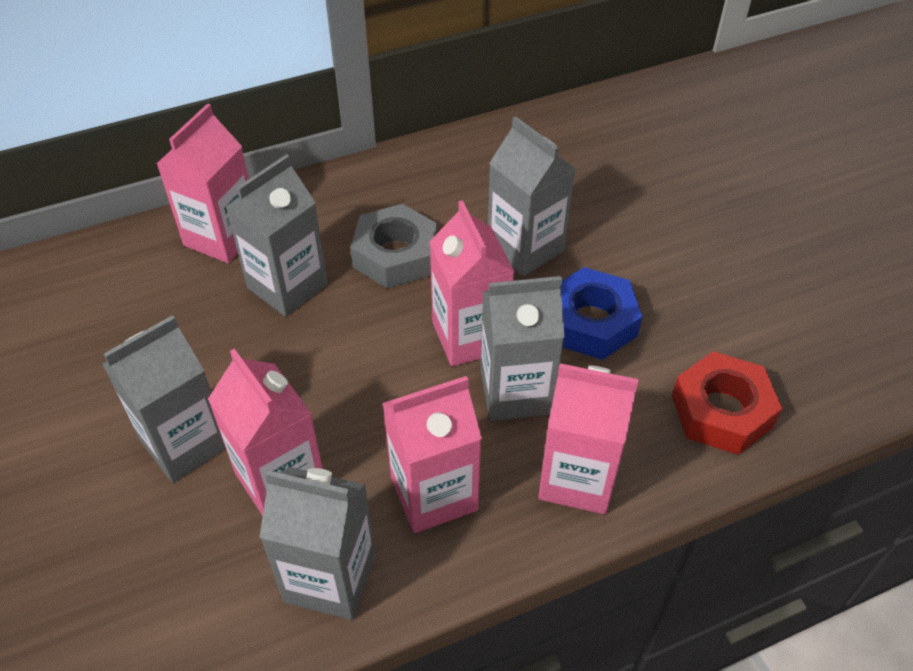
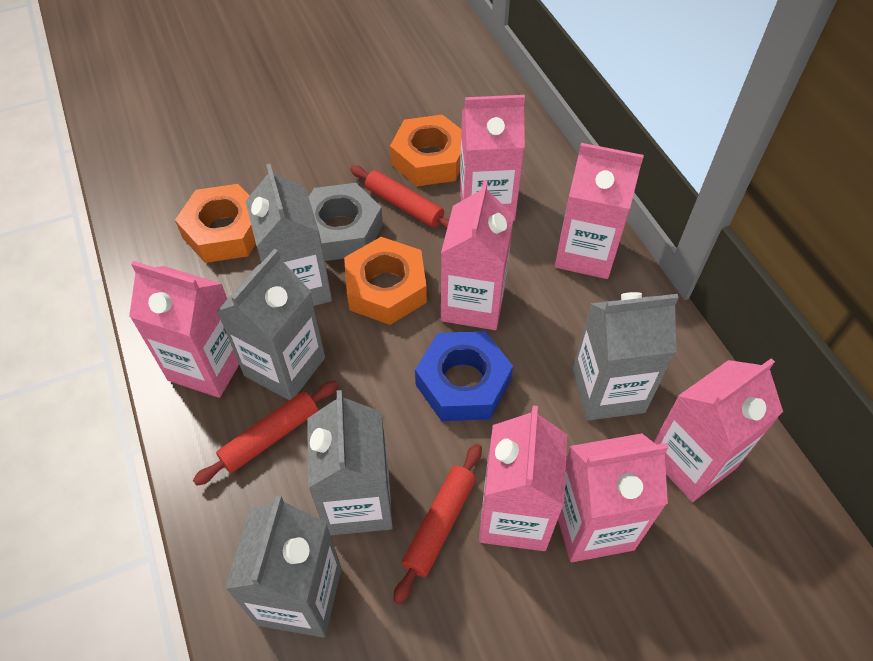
orange nut: none = 0 -> [175,184,256,263] [344,237,427,325] [390,114,461,186] = 3
pink carton: [157,103,249,263] [208,349,323,516] [382,376,482,533] [430,200,515,366] [538,363,639,514] = 5 -> [129,261,239,398] [441,180,514,330] [459,95,525,221] [479,405,567,551] [555,143,644,279] [558,433,669,562] [654,358,783,502] = 7
red nut: [672,351,782,455] = 1 -> none = 0
red rolling pin: none = 0 -> [193,381,338,486] [350,165,449,229] [394,444,482,604] = 3

